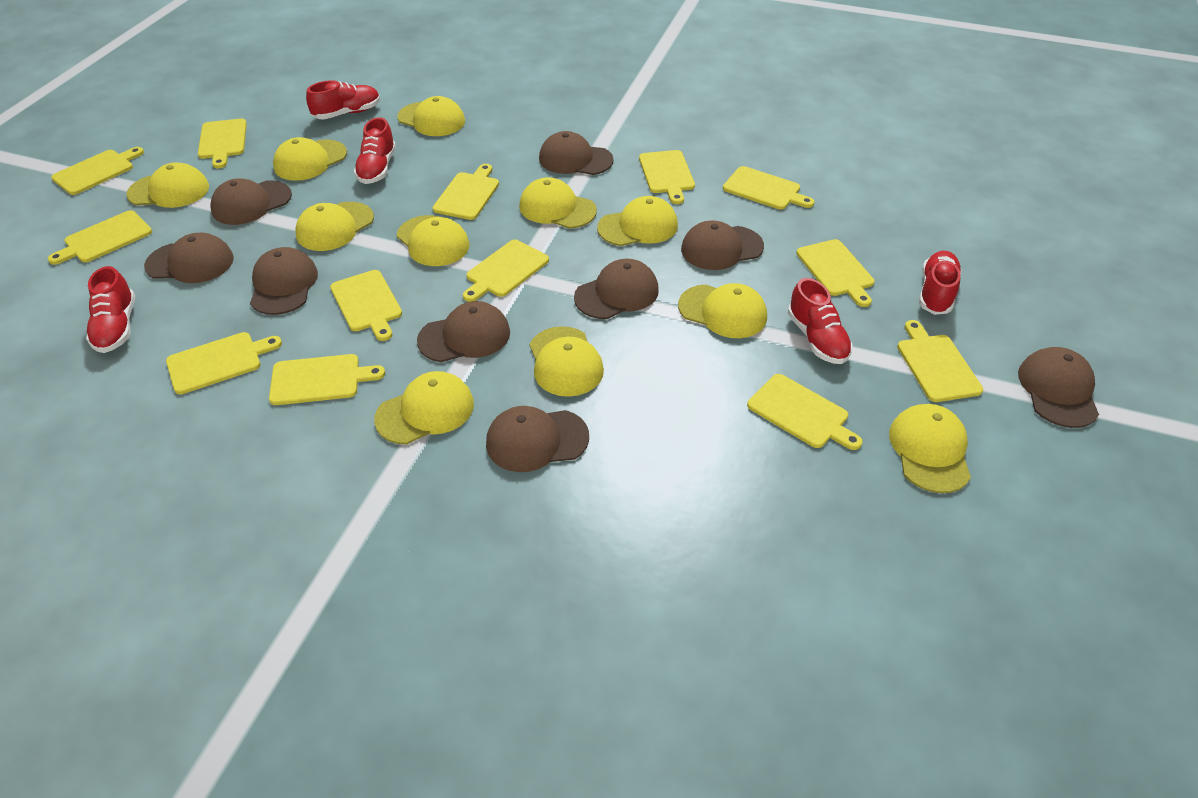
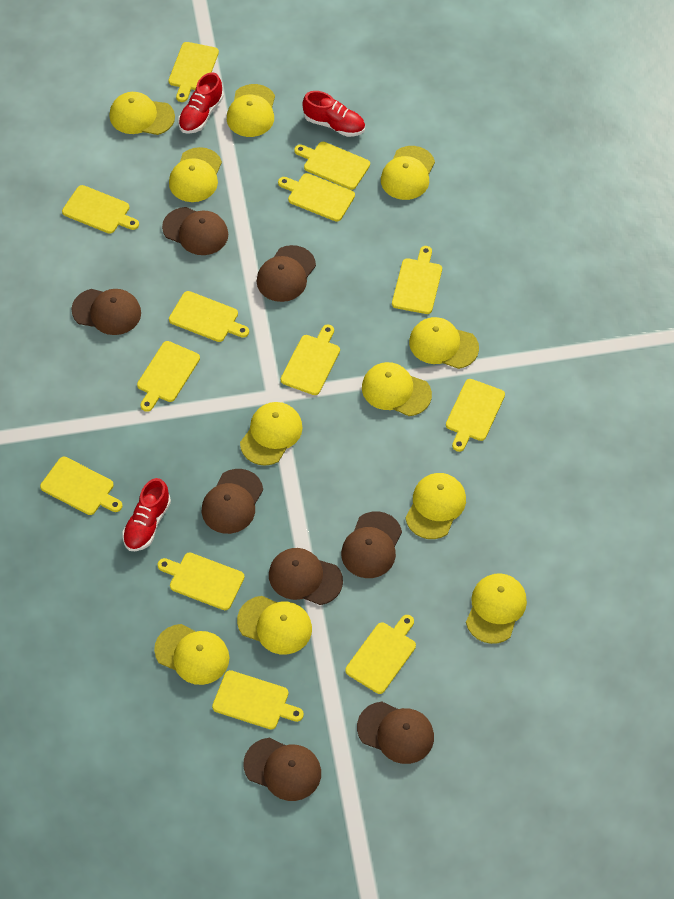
brown cap: [144,233,234,283] [210,178,292,225] [250,247,318,315] [417,301,510,362] [486,406,589,472] [539,131,613,175] [574,259,659,319] [681,220,764,270] [1018,347,1099,428] = 9 -> [71,289,141,335] [162,207,228,255] [202,469,263,534] [243,738,321,801] [257,245,316,302] [269,548,343,605] [341,511,402,578] [357,702,434,764] = 8
red shoe: [86,266,135,353] [306,80,380,119] [354,117,396,184] [788,278,853,364] [919,251,962,315] = 5 -> [122,478,171,551] [178,72,224,134] [302,91,365,137] = 3

